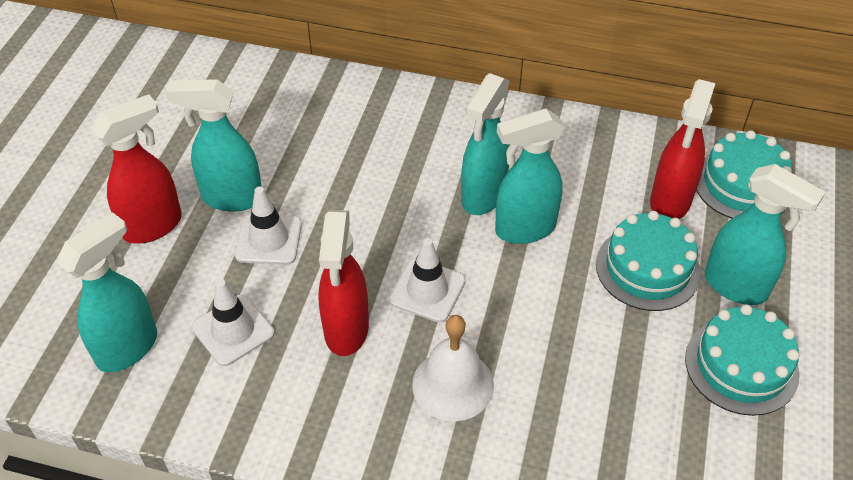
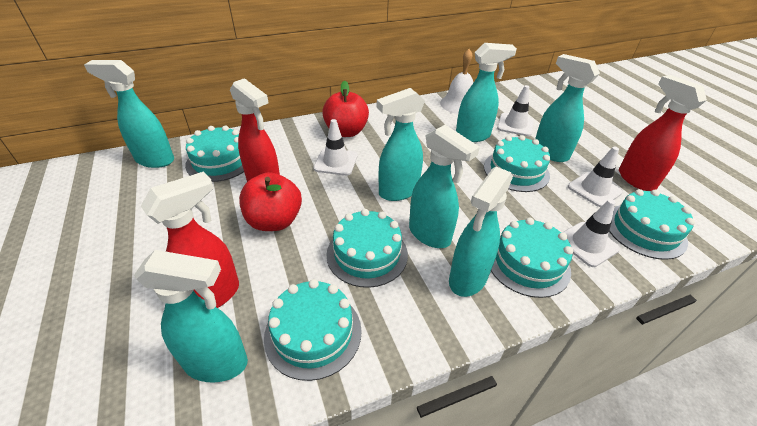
red apple: none = 0 -> [239,172,302,231] [322,81,369,137] = 2
turquoise cake: [596,211,701,311] [685,304,800,416] [696,130,792,219] = 3 -> [185,125,244,182] [264,279,362,381] [326,209,408,288] [484,135,550,192] [491,218,573,298] [609,189,695,260] = 6
turquoise spray bottle: [56,212,157,373] [165,79,262,212] [461,73,510,215] [495,109,565,244] [705,164,825,305] = 5 -> [84,60,174,168] [134,250,248,383] [377,88,425,201] [409,125,480,248] [449,167,513,297] [456,43,517,142] [535,54,600,162] = 7
white traffic cone: [192,279,275,366] [235,186,302,265] [389,238,466,323] = 3 -> [313,119,358,176] [497,85,534,136] [562,199,620,267] [568,146,622,207] = 4

